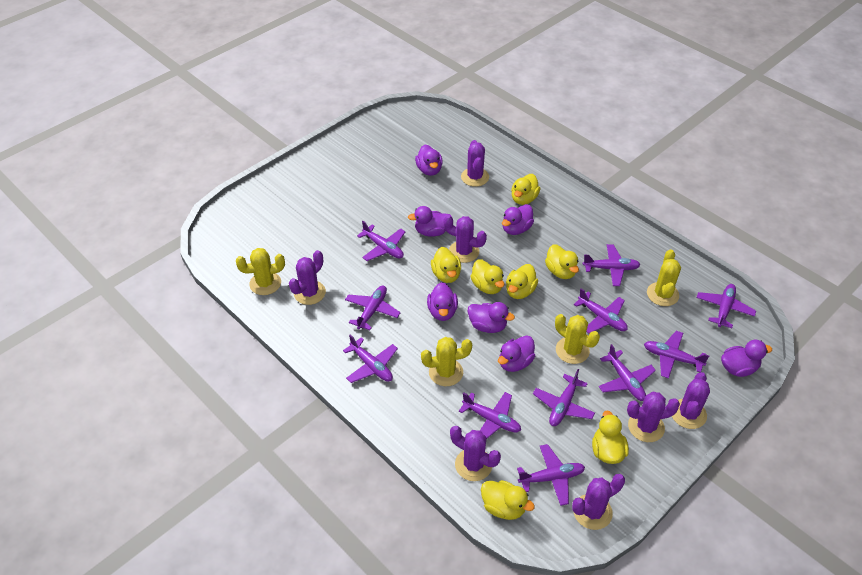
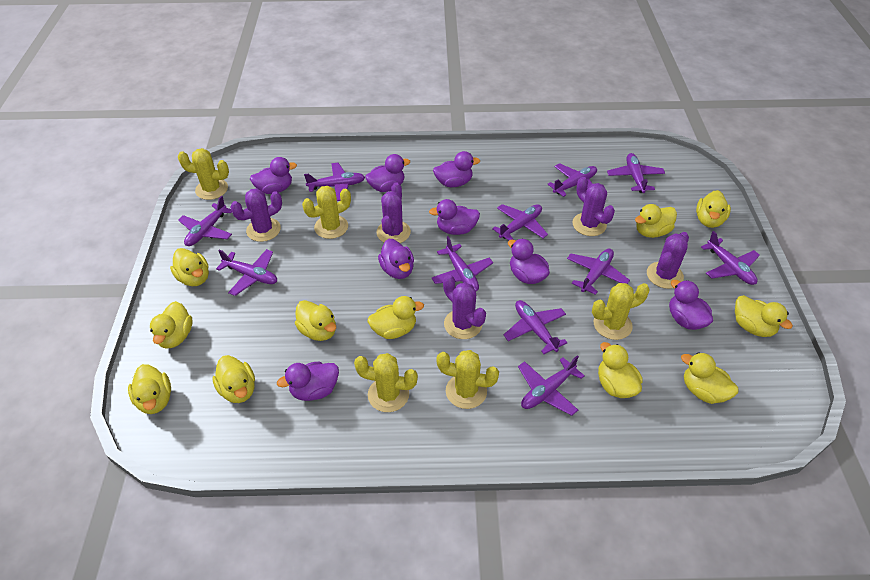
purple cactus: [289,250,326,305] [444,215,487,263] [450,426,501,481] [461,140,489,187] [572,474,625,530] [627,392,680,442] [672,372,710,429] = 7 -> [230,188,282,242] [376,182,411,243] [443,275,486,339] [572,177,615,236] [647,232,689,289] = 5
purple duck: [408,206,452,237] [415,145,443,176] [427,282,458,321] [468,302,515,333] [498,335,535,372] [502,204,534,235] [721,340,772,377] = 7 -> [250,157,297,194] [277,362,339,401] [365,154,410,192] [378,239,414,279] [429,199,480,235] [433,151,480,187] [508,239,550,284] [669,280,713,330] = 8
yellow cactus: [236,248,285,295] [421,337,472,386] [555,314,600,364] [647,249,681,306] = 4 -> [178,148,229,200] [302,186,351,239] [354,353,418,412] [436,350,499,409] [592,283,650,340] = 5
yellow duck: [431,247,461,283] [470,259,505,294] [481,480,535,520] [506,264,538,299] [511,174,541,205] [545,244,579,279] [592,411,629,464] = 7 -> [128,364,171,414] [150,301,192,349] [170,248,209,286] [212,355,255,403] [295,300,336,341] [367,296,424,339] [598,342,643,398] [635,204,677,238] [681,352,739,404] [696,190,731,228] [735,295,793,337] = 11

